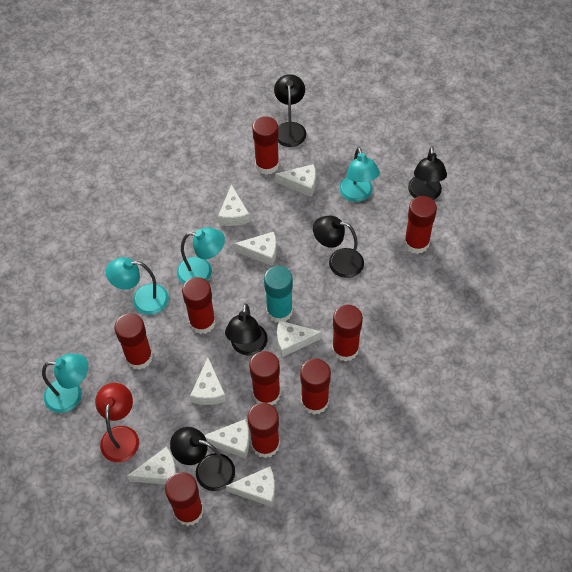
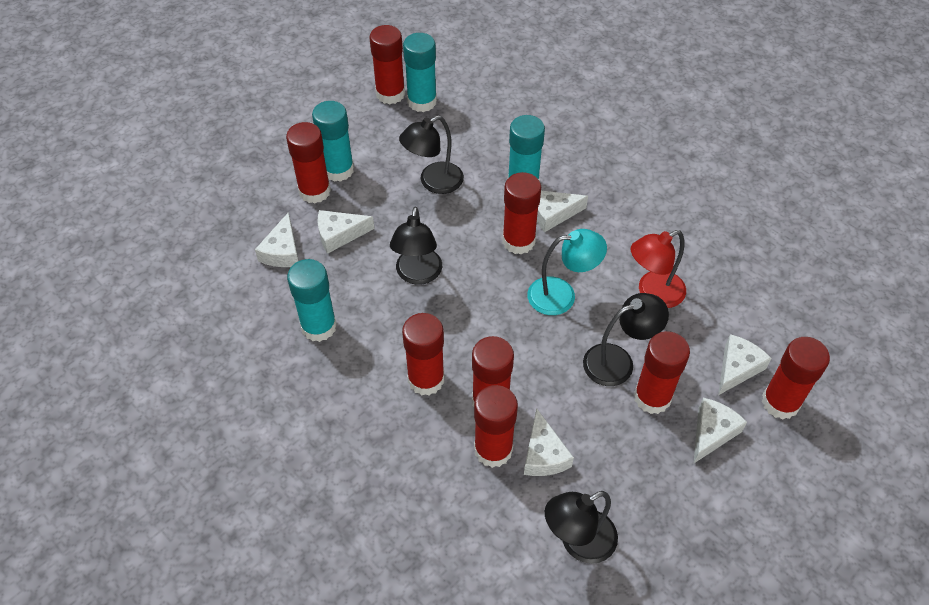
black lamp: [170,427,235,491] [225,303,268,355] [274,74,306,147] [313,215,364,278] [408,147,447,200] = 5 -> [390,206,442,285] [399,115,464,194] [545,491,618,564] [583,293,669,386] = 4
red glue stick: [114,313,153,370] [165,472,204,526] [182,277,216,334] [247,403,280,458] [249,351,281,405] [252,116,279,175] [300,359,331,415] [332,305,363,362] [404,196,437,254] = 9 -> [286,122,331,204] [370,25,405,104] [402,313,444,396] [472,336,514,407] [474,385,518,468] [502,172,541,255] [634,331,690,414] [761,337,830,419] = 8
turquoise glue stick: [264,266,293,323] = 1 -> [287,259,337,342] [312,101,354,182] [403,33,437,112] [508,115,545,180] = 4
turquoise lamp: [42,354,88,413] [106,257,169,315] [177,227,225,284] [339,147,380,202] = 4 -> [527,229,607,315] = 1
white cheese: [127,447,177,485] [190,358,226,405] [204,419,249,459] [218,184,250,226] [226,466,275,507] [234,232,277,266] [275,164,316,197] [277,320,322,357] = 8 -> [255,212,299,267] [318,210,374,254] [524,408,574,476] [537,191,588,232] [694,398,747,463] [718,334,772,395] = 6

